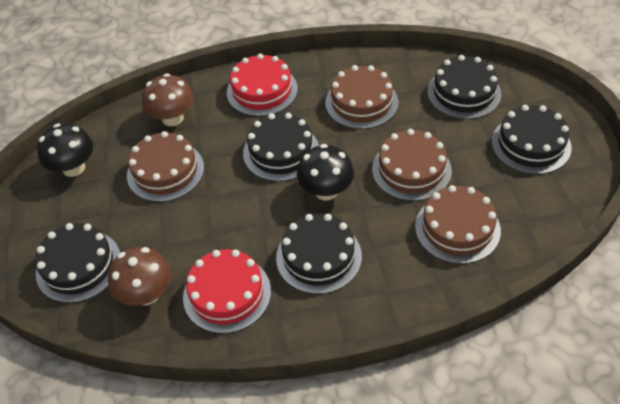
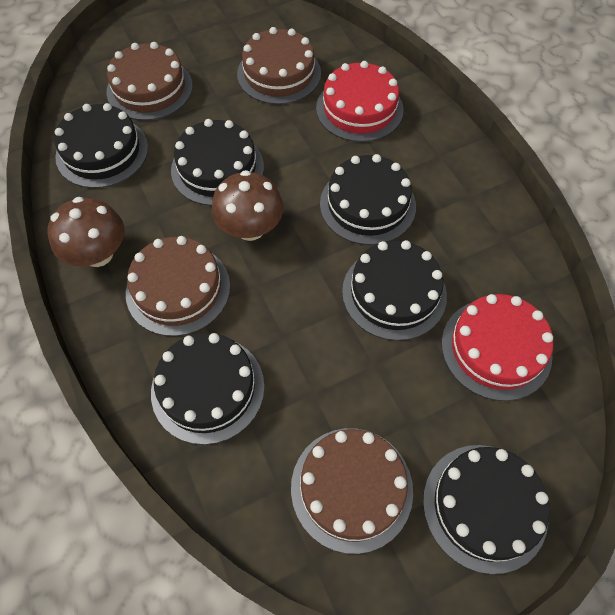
black cake: [35,223,120,303] [243,113,319,181] [276,214,362,294] [427,55,501,119] [492,105,572,174] = 5 -> [54,103,148,188] [151,333,264,445] [171,119,264,206] [320,154,416,245] [342,240,447,341] [423,445,550,574] = 6
black mushroom: [37,123,93,177] [297,144,354,200] = 2 -> none = 0

